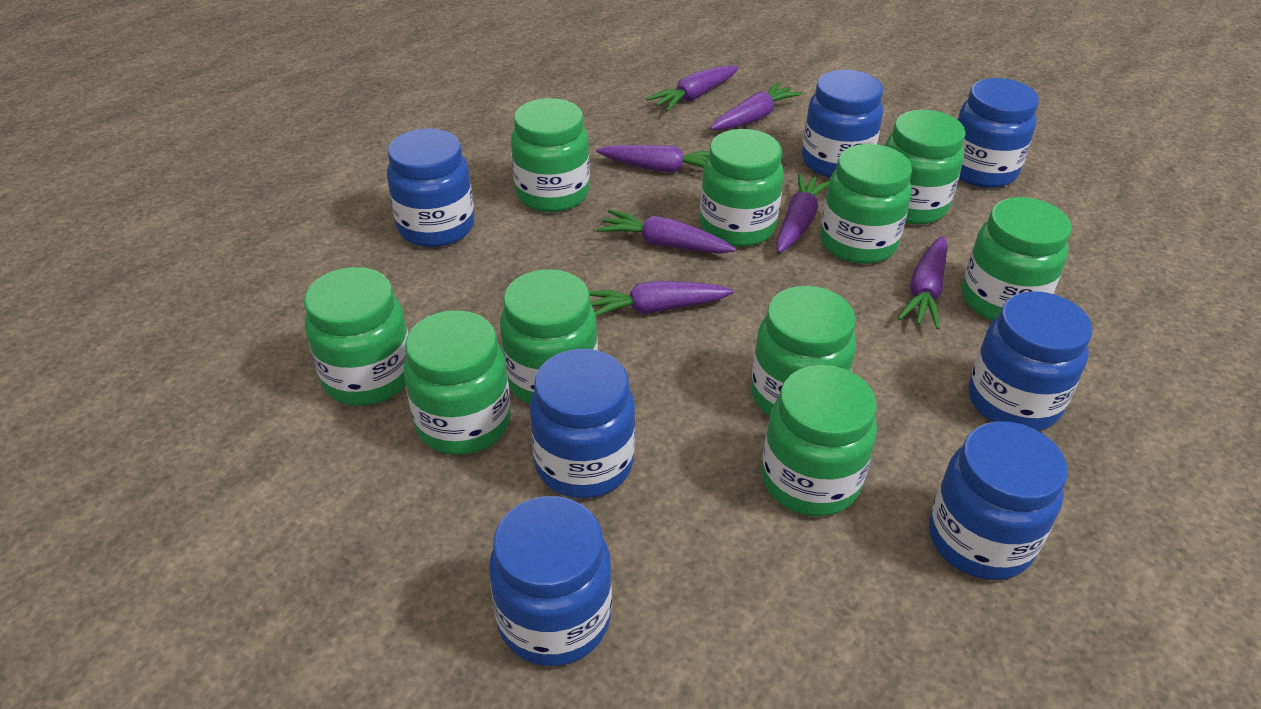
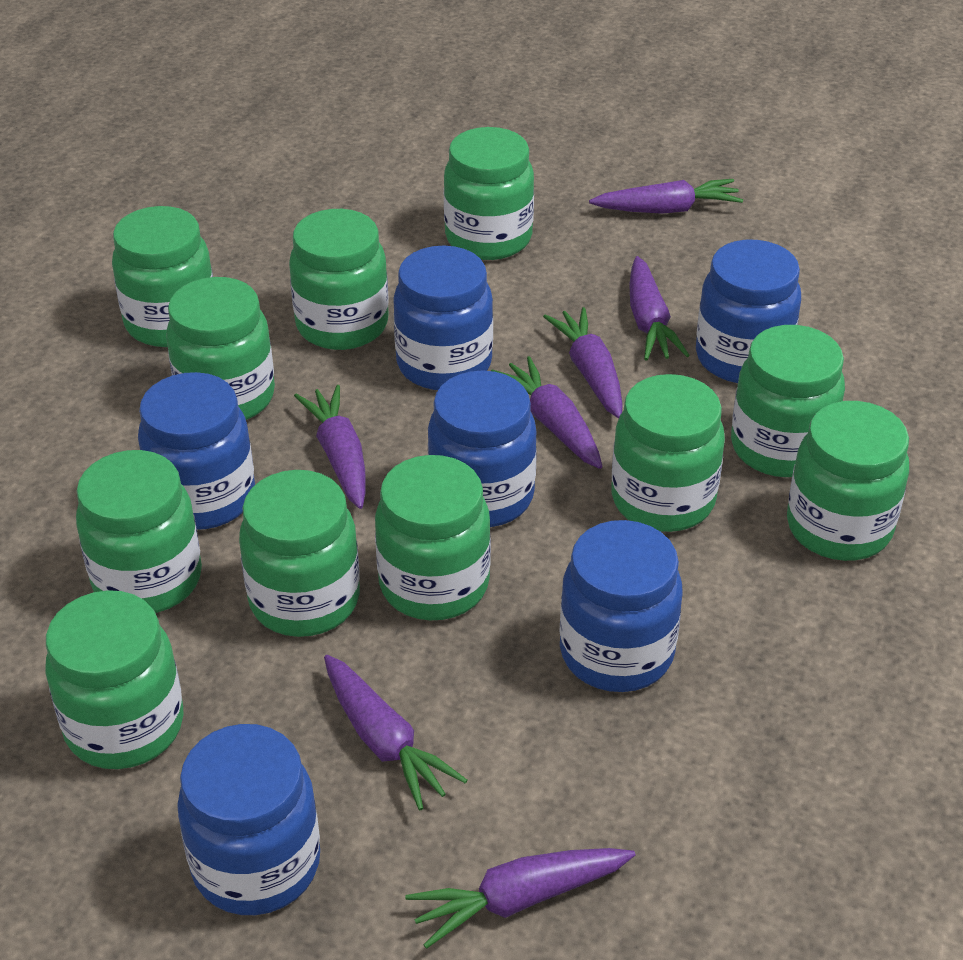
blue jar: [387,128,474,247] [489,496,612,666] [530,349,635,499] [802,70,883,178] [929,421,1068,580] [958,78,1039,188] [969,291,1092,431] = 7 -> [138,372,255,530] [177,724,320,915] [393,246,493,390] [428,370,537,527] [559,520,682,692] [696,240,801,383] = 6
green jar: [304,267,408,406] [404,310,511,455] [500,269,598,404] [511,98,590,212] [700,129,784,247] [751,286,856,416] [761,365,877,516] [820,144,912,264] [885,110,966,225] [962,197,1072,321] = 10 -> [45,590,184,769] [76,450,202,613] [112,206,213,347] [166,277,275,420] [239,470,360,637] [289,209,389,350] [375,455,491,620] [444,127,534,260] [611,374,725,532] [731,325,845,477] [787,401,909,561] = 11

